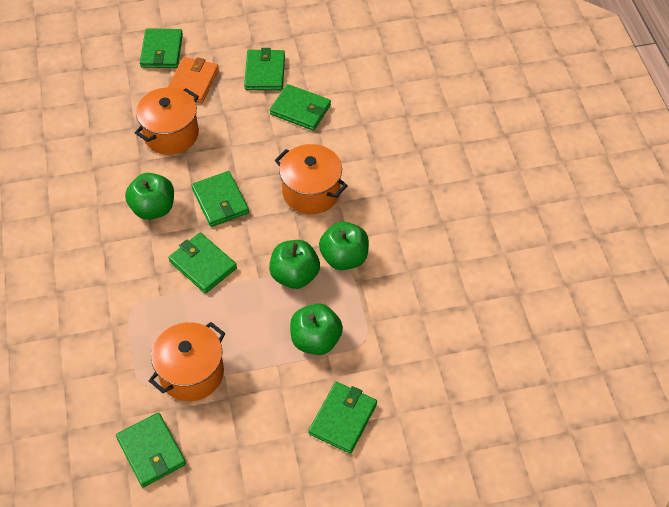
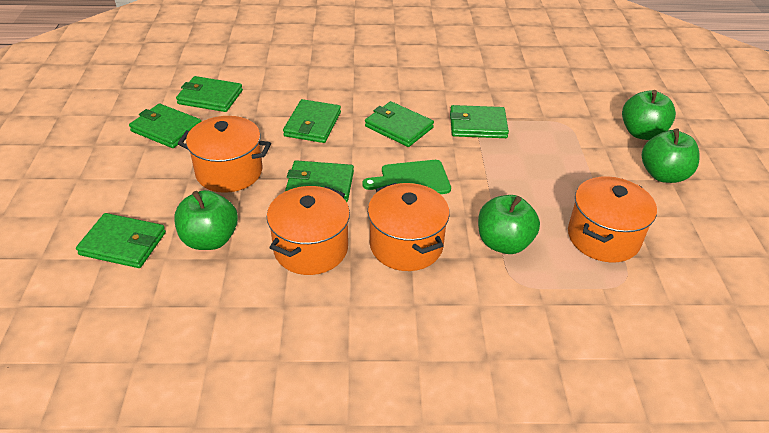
green cutting board: none = 0 -> [362,160,451,194] = 1
orange pot: [135,87,199,155] [149,322,226,401] [275,144,348,214] = 3 -> [178,116,271,193] [267,186,350,275] [368,183,450,271] [568,176,657,263] = 4
orange wallet: [168,57,219,103] = 1 -> none = 0

